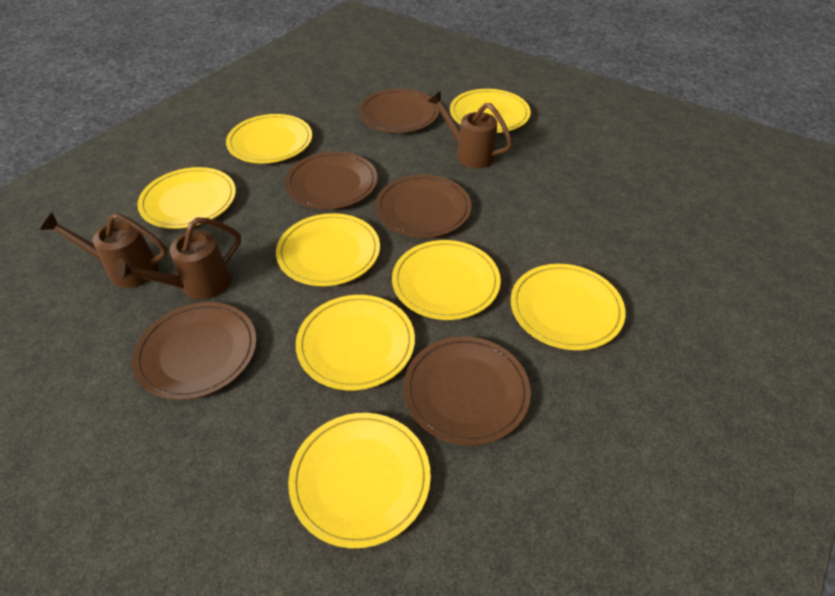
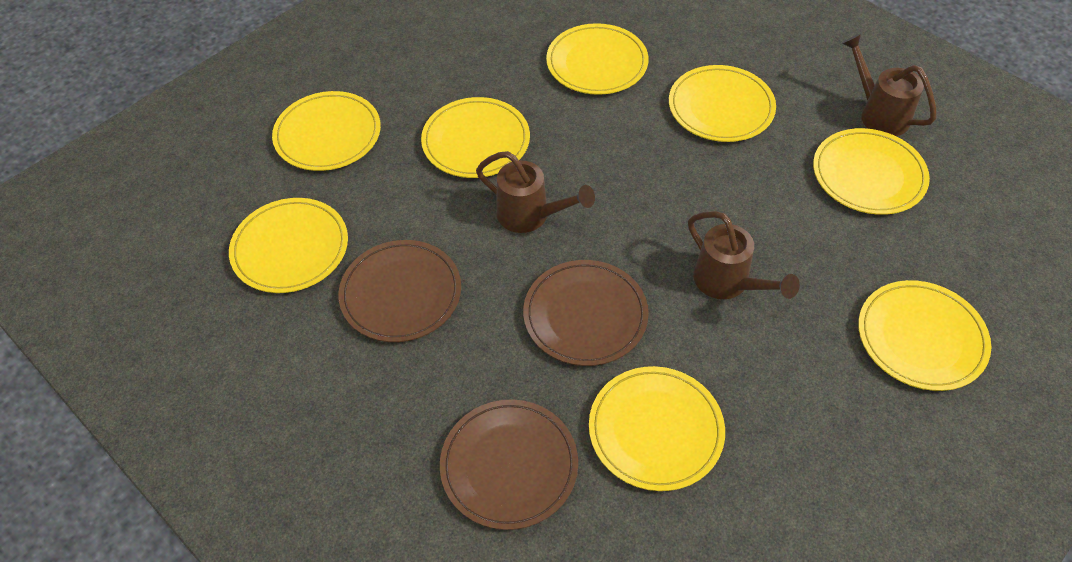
brown plate: [132,302,257,400] [285,152,378,209] [359,89,439,133] [375,175,471,238] [403,336,531,446] = 5 -> [338,240,461,342] [440,399,578,530] [523,260,649,366] = 3

